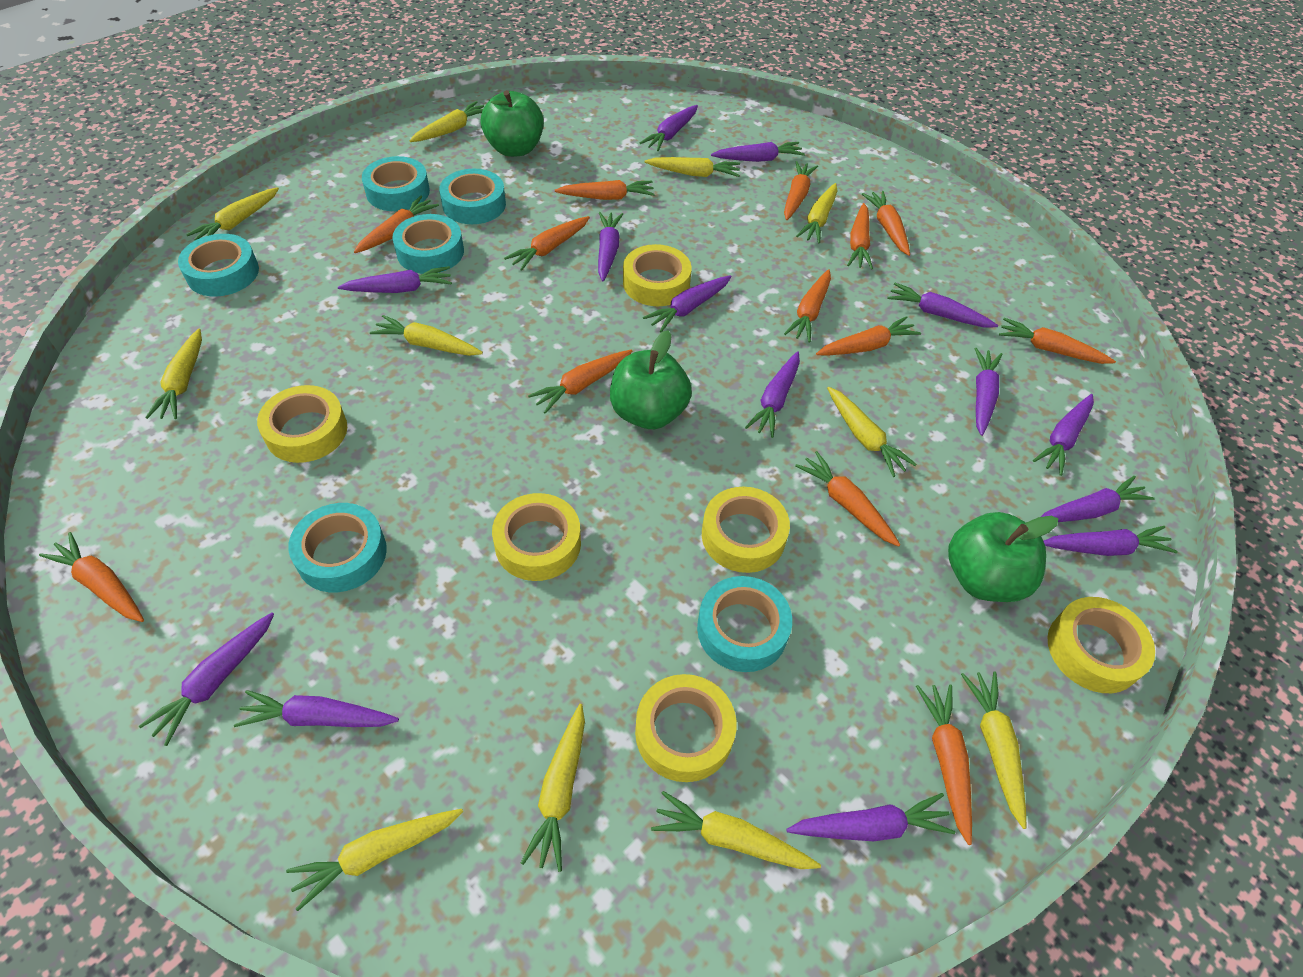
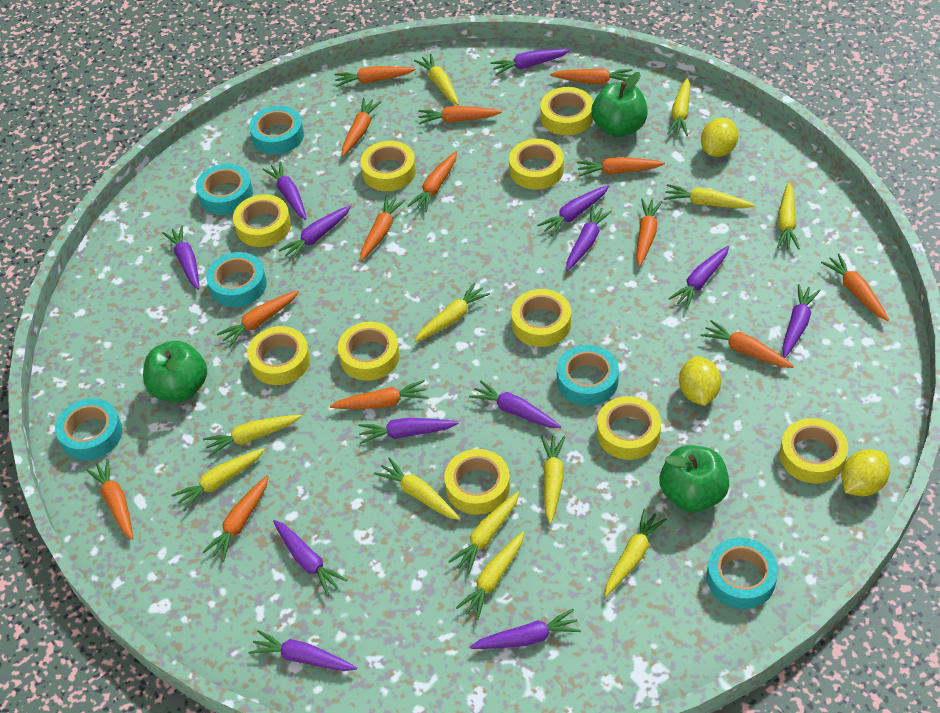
orange carrot: [39,532,144,622] [354,195,439,253] [504,216,590,271] [528,350,632,414] [555,180,655,200] [784,161,818,220] [784,269,831,342] [795,451,901,547] [816,316,921,356] [847,203,873,270] [862,191,910,256] [916,684,972,845] [999,318,1116,364] = 13 -> [86,459,133,540] [203,475,269,561] [217,290,299,347] [330,380,428,409] [334,66,416,87] [342,98,382,156] [360,195,406,261] [408,151,457,212] [418,106,502,124] [550,68,633,84] [577,157,665,177] [636,198,663,267] [701,320,794,368] [821,253,889,321] = 14
purple carrot: [139,612,274,746] [234,690,399,727] [338,266,452,293] [598,212,623,281] [640,105,698,151] [643,275,731,332] [711,142,805,162] [745,351,800,438] [786,793,955,841] [887,283,998,327] [974,348,1003,436] [1033,394,1094,476] [1041,476,1155,522] [1043,526,1178,556] = 14 -> [162,225,199,290] [249,630,357,671] [262,161,307,220] [273,520,348,596] [278,205,351,261] [358,418,459,444] [469,380,561,428] [470,609,581,649] [490,49,571,75] [537,185,609,237] [566,205,612,271] [668,246,729,309] [782,284,821,358] = 13
yellow carrot: [145,328,202,419] [186,187,279,240] [286,809,463,911] [370,315,483,356] [410,101,484,142] [521,704,585,872] [645,157,740,177] [651,791,821,869] [796,183,837,243] [827,387,917,477] [961,671,1027,829] = 11 -> [172,448,265,511] [203,415,302,457] [374,457,460,520] [414,54,459,105] [414,282,490,342] [448,491,520,574] [456,532,524,620] [541,436,565,524] [605,508,667,596] [664,184,754,208] [667,78,690,136] [777,182,800,250] = 12
yellow lemon: none = 0 -> [679,356,721,406] [701,118,738,157] [841,449,890,496] = 3
yellow tape: [257,385,347,463] [492,493,581,581] [623,244,692,306] [635,674,737,782] [702,487,790,573] [1047,597,1155,693] = 6 -> [233,194,291,247] [247,326,310,385] [338,322,400,381] [360,141,416,191] [444,449,510,515] [509,139,564,190] [511,289,571,347] [540,87,593,136] [597,396,661,460] [780,418,848,483] = 10

